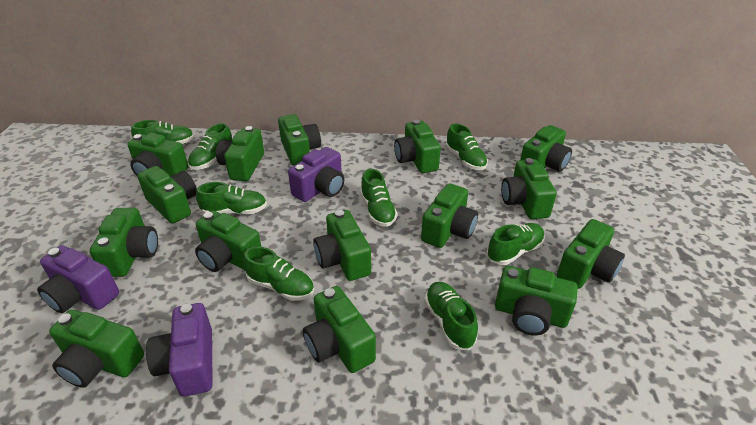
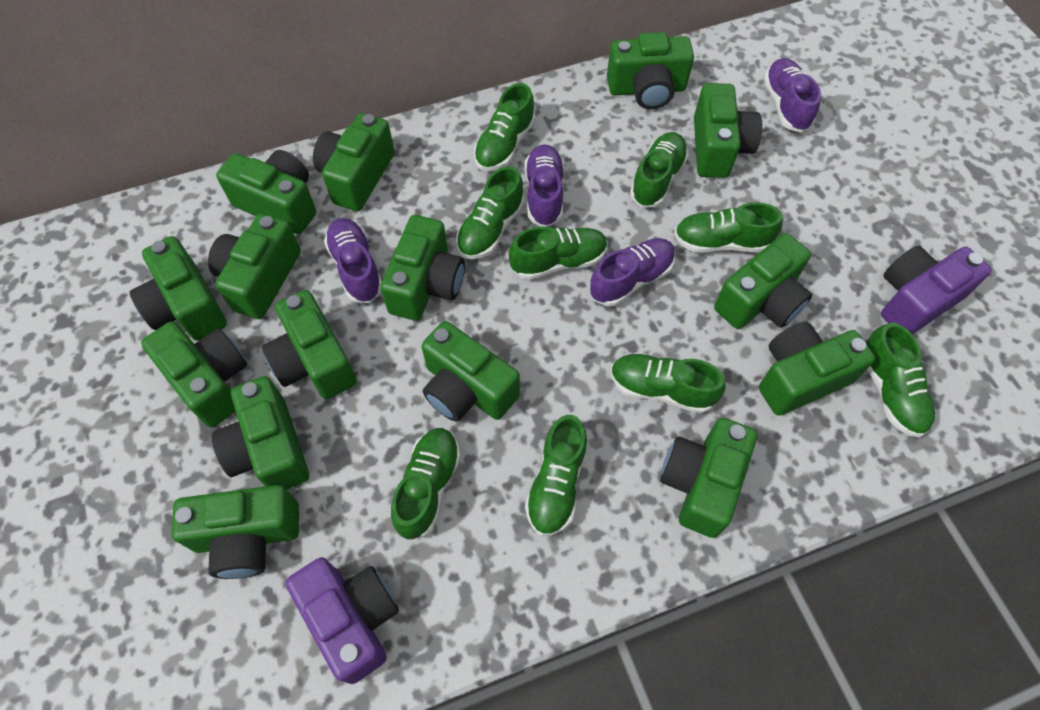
green shoe: [131,120,194,144] [188,123,232,170] [196,182,267,214] [243,246,314,301] [360,169,398,227] [425,282,478,350] [446,124,488,170] [487,223,545,265] = 8 -> [391,428,461,540] [456,166,524,259] [474,83,535,171] [509,227,608,280] [525,415,588,536] [611,354,726,413] [630,132,688,207] [674,202,783,253] [866,323,936,437] = 9
purple camera: [37,245,119,313] [146,303,213,397] [288,147,344,202] = 3 -> [286,557,399,684] [881,246,992,335] = 2
purple shoe: none = 0 -> [324,218,382,303] [525,144,564,227] [589,238,676,306] [764,58,821,132] = 4

